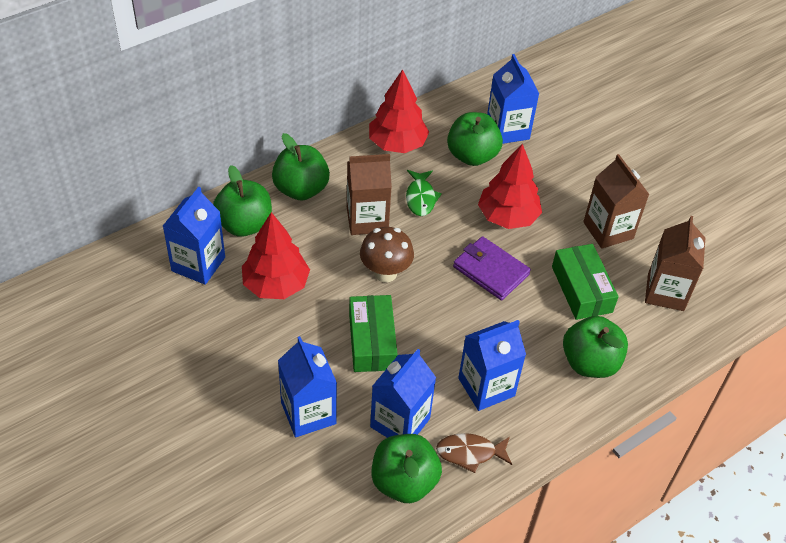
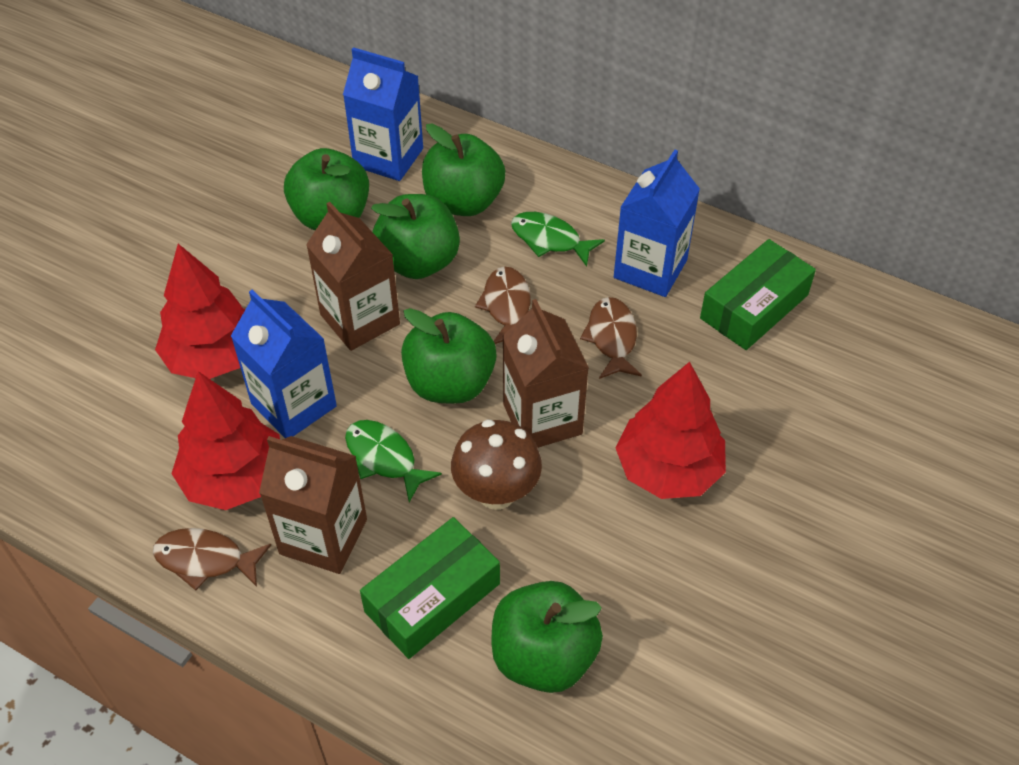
blue carton: [163,187,225,285] [278,336,337,437] [370,349,436,438] [458,320,526,411] [487,54,539,144] = 5 -> [231,290,337,438] [343,47,423,181] [614,150,700,297] = 3
brown fish: [436,433,512,473] = 1 -> [153,528,271,591] [475,267,530,344] [580,297,642,379] = 3
green fish: [406,170,442,216] = 1 -> [345,420,442,502] [511,212,605,267] = 2
purple wallet: [453,236,531,300] = 1 -> none = 0

